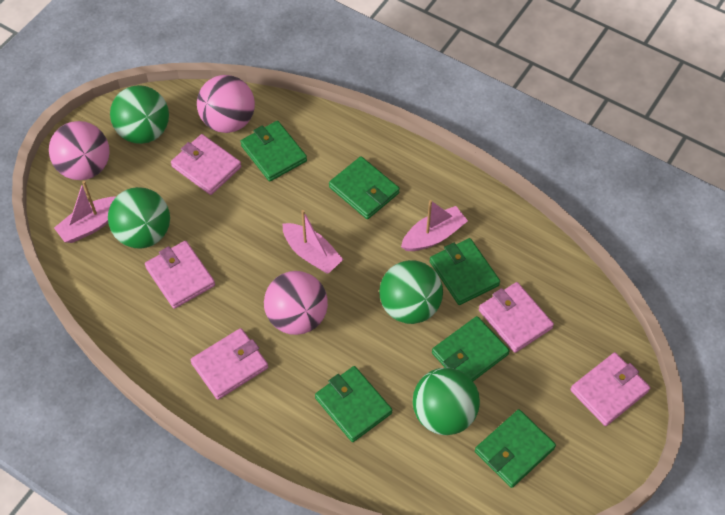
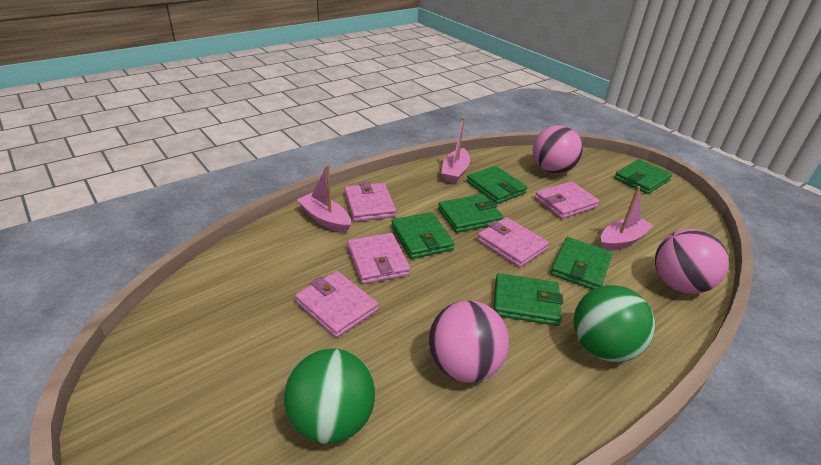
green ball: [108,187,170,249] [110,85,169,144] [379,260,443,324] [413,368,480,435] = 4 -> [284,348,375,444] [574,285,655,362] = 2

